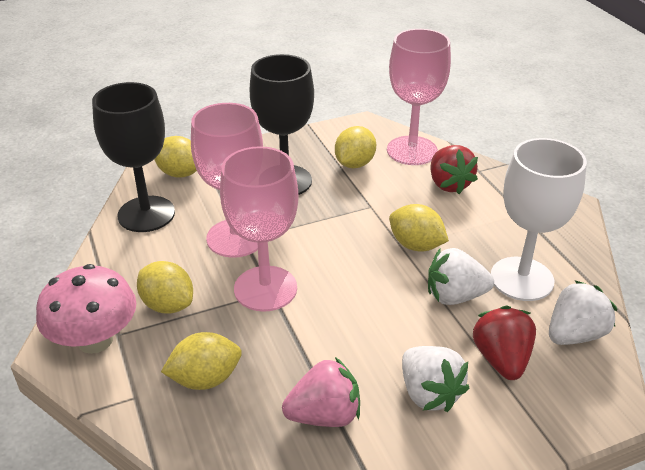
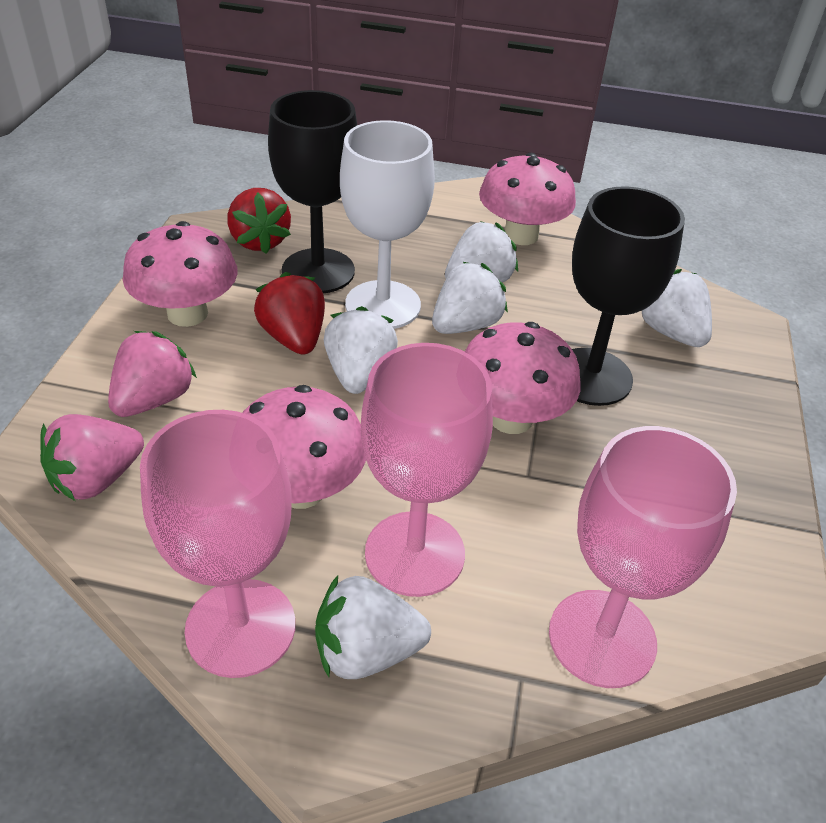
pink mushroom: [36,264,136,354] = 1 -> [123,221,237,327] [242,385,366,509] [465,322,581,434] [479,153,576,245] = 4
pink strawberry: [282,357,360,427] = 1 -> [40,414,144,501] [108,331,197,417] = 2
white strawberry: [402,346,469,412] [428,248,494,305] [549,280,617,345] = 3 -> [315,575,431,679] [324,306,398,394] [432,262,508,334] [445,221,518,282] [642,269,712,347] = 5
yellow lemon: [137,261,193,314] [154,136,197,178] [161,332,242,390] [335,126,376,168] [389,204,449,252] = 5 -> none = 0

